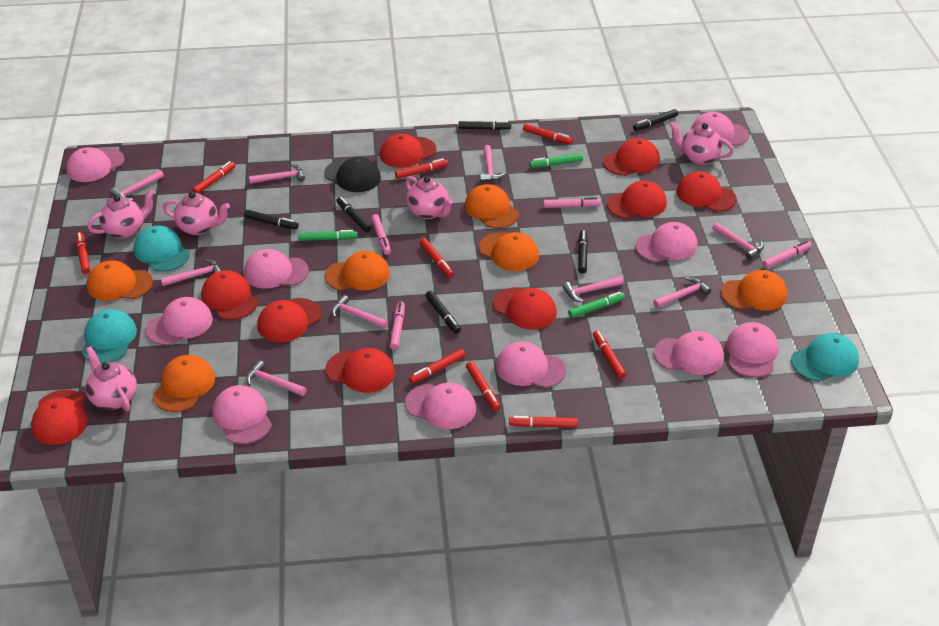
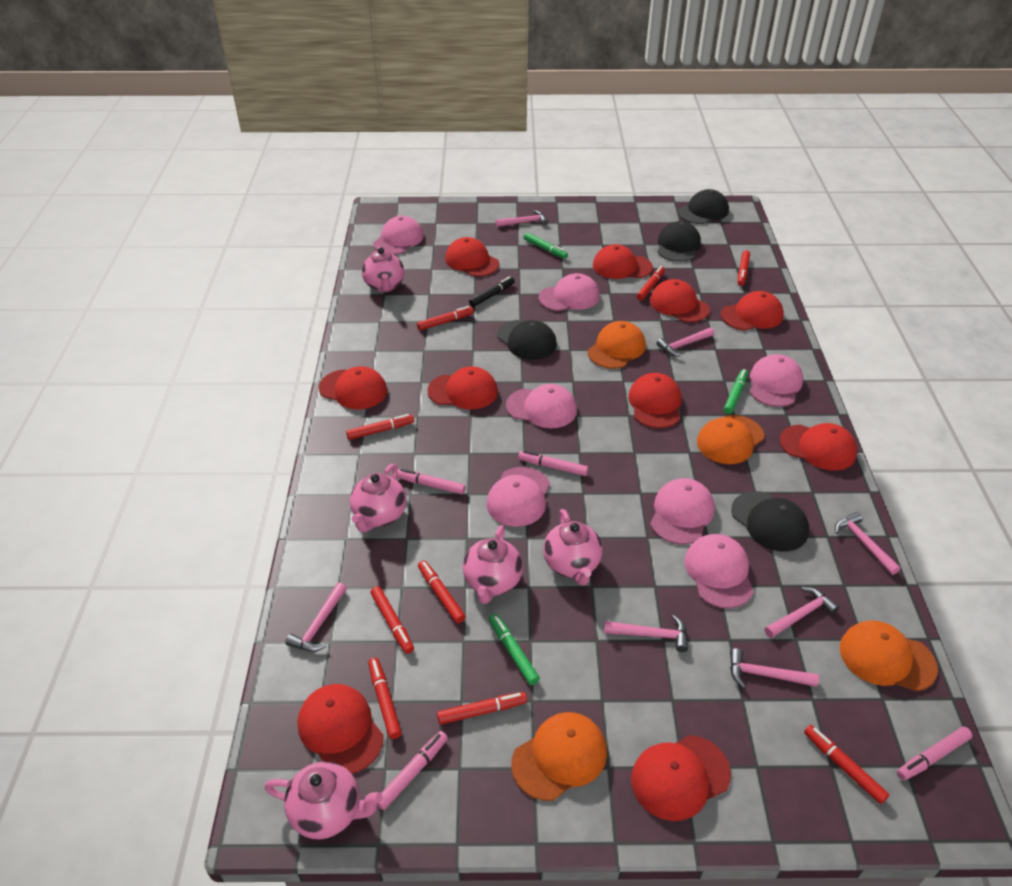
black cap: [324,157,381,192] = 1 -> [497,320,557,360] [657,221,701,262] [678,189,729,224] [731,491,809,551] = 4
black marker: [244,210,299,229] [336,197,371,232] [425,291,461,334] [458,121,511,130] [578,230,588,273] [633,109,678,131] = 6 -> [469,276,515,307] = 1
orange cap: [86,260,153,301] [153,355,215,412] [325,251,390,290] [465,184,519,228] [479,232,539,271] [721,270,787,311] = 6 -> [511,712,607,801] [588,321,646,369] [697,415,764,464] [840,620,938,692] = 4
pink cap: [66,147,124,182] [145,297,213,345] [212,385,272,444] [244,249,309,289] [405,383,476,429] [496,341,566,388] [635,222,698,262] [654,331,724,375] [691,112,749,146] [726,322,779,378] = 10 -> [373,216,424,255] [486,467,550,527] [506,384,577,428] [538,273,600,311] [650,478,715,544] [684,534,754,609] [749,354,803,407] = 7
pink hammer: [110,170,164,200] [160,259,221,286] [246,360,306,396] [249,164,305,184] [331,295,388,329] [480,145,505,182] [562,276,624,302] [653,277,711,308] [712,222,764,260] = 9 -> [285,583,347,652] [496,210,548,227] [604,615,688,652] [657,327,715,356] [730,648,819,688] [764,587,839,638] [835,512,901,575] = 7
red cap: [31,389,88,445] [201,270,258,320] [257,298,321,342] [326,348,395,393] [380,134,437,168] [493,287,557,329] [603,138,660,176] [607,181,667,219] [676,171,736,211] = 9 -> [297,684,384,774] [319,366,387,409] [428,366,498,410] [445,237,499,277] [593,244,653,279] [628,373,681,428] [631,735,731,821] [650,279,710,322] [721,291,784,331] [780,423,857,471] = 10
turquoise cap: [82,309,137,364] [133,226,190,272] [791,333,859,381] = 3 -> none = 0

